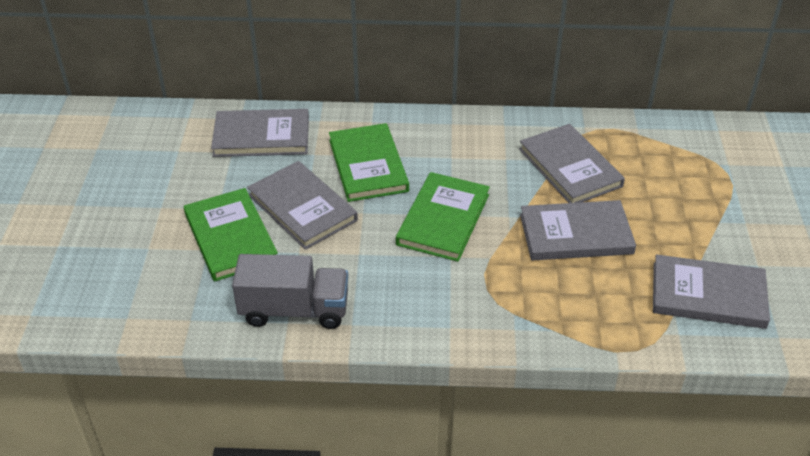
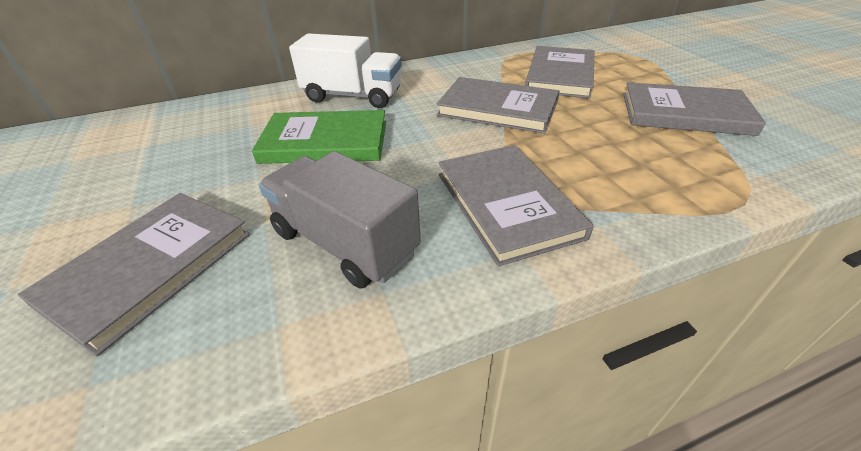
green book: [184,188,278,281] [329,123,409,202] [396,172,490,262] = 3 -> [252,110,386,164] = 1
white truck: none = 0 -> [289,33,402,108] = 1

